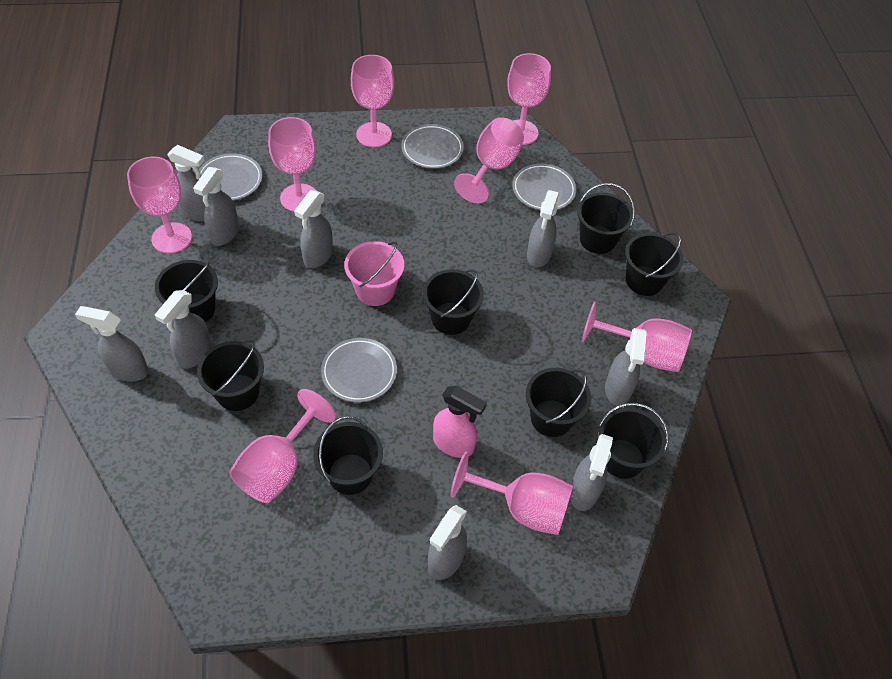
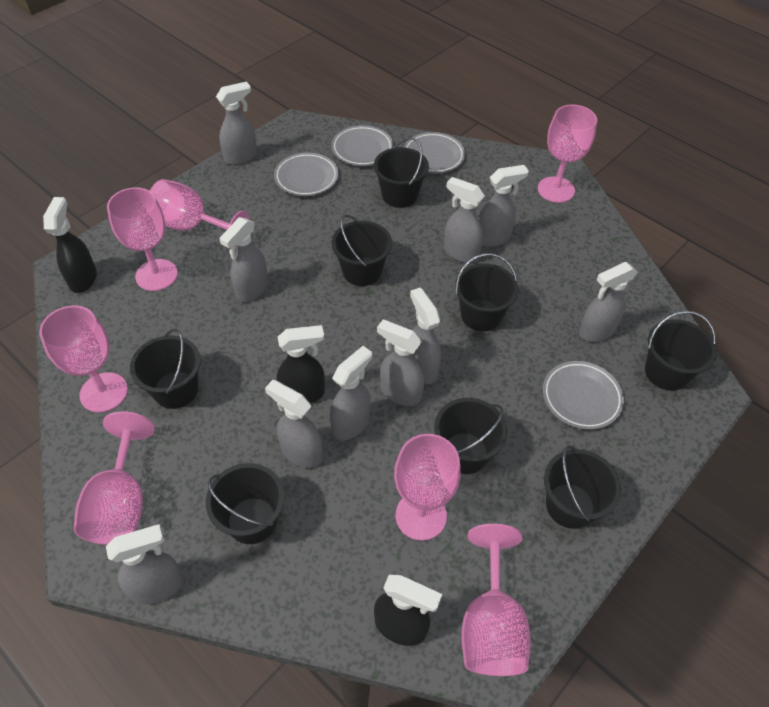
black spray bottle: none = 0 -> [43,197,97,293] [277,325,325,404] [374,575,442,646] = 3
grey spray bottle: [75,306,149,382] [155,290,212,369] [167,145,206,222] [193,167,239,246] [294,190,333,268] [428,505,467,580] [527,190,559,267] [570,434,613,511] [605,328,647,406] = 9 -> [106,524,183,605] [216,82,257,165] [219,217,268,302] [265,380,323,468] [330,346,372,441] [377,319,424,406] [410,287,441,384] [444,177,484,263] [478,165,529,247] [579,262,638,342] = 10
pink bucket: [344,241,404,306] = 1 -> none = 0
pink goblet: [127,157,192,253] [229,389,336,503] [268,117,316,212] [351,55,394,147] [450,451,573,535] [454,117,524,203] [507,53,551,145] [582,302,692,372] = 8 -> [39,305,128,413] [73,411,155,545] [107,187,178,291] [150,179,249,249] [394,434,461,541] [462,524,531,676] [538,105,597,203] = 7
pink spray bottle: [433,386,487,458] = 1 -> none = 0

